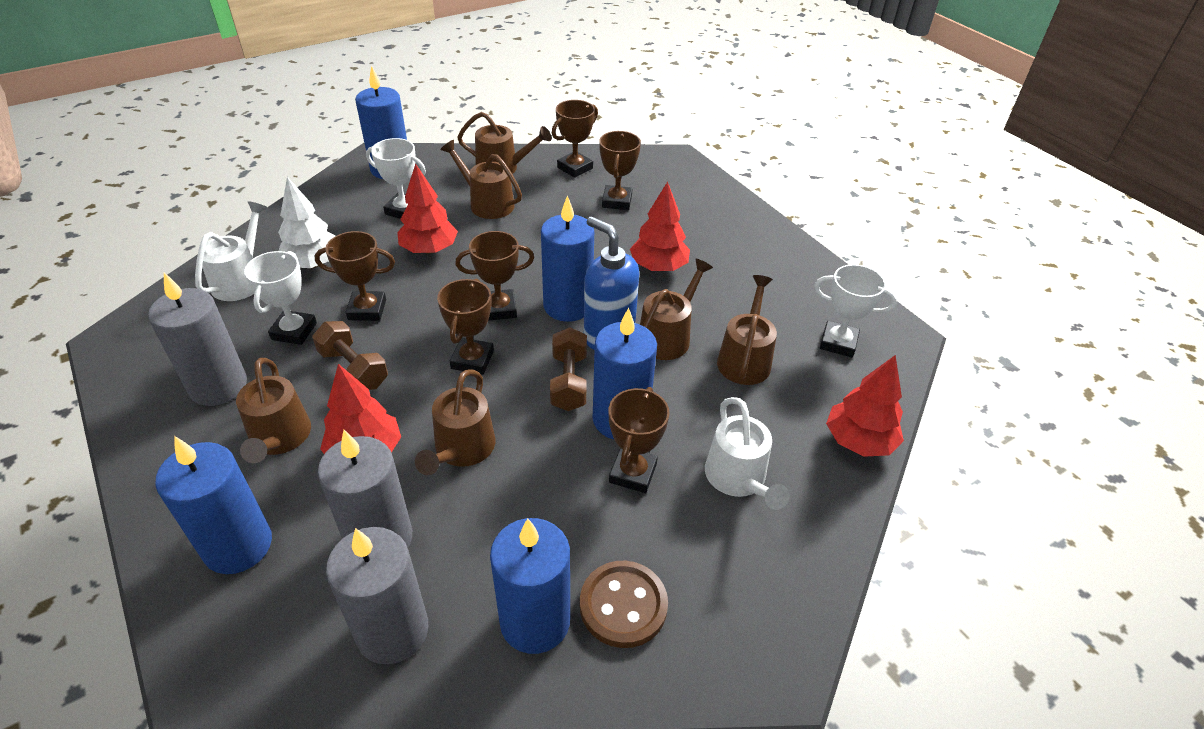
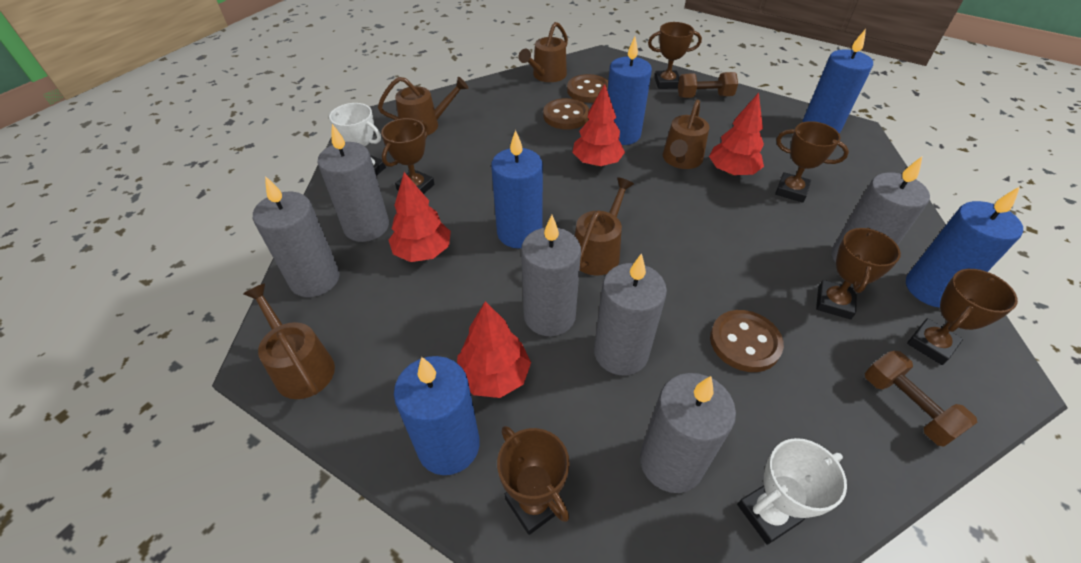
blue soap dispenser: [584,217,639,350] = 1 -> none = 0
brown button: [580,561,668,648] = 1 -> [543,98,589,130] [567,74,608,103] [710,310,784,372] = 3
brown watering can: [236,358,311,463] [415,369,495,475] [441,140,522,219] [457,112,552,174] [640,259,713,360] [717,275,777,385] = 6 -> [243,284,335,399] [378,77,469,135] [519,22,568,82] [575,177,634,276] [663,100,710,169] = 5
grey candle: [148,272,247,406] [318,430,412,548] [326,527,428,664] = 3 -> [253,176,340,297] [317,124,389,242] [521,215,581,336] [594,253,667,375] [640,373,736,493] [831,157,930,263] = 6
white tree: [278,177,335,268] = 1 -> none = 0
white trophy: [244,251,317,345] [366,138,426,219] [814,264,897,357] = 3 -> [329,103,386,176] [737,438,847,545] = 2
white watering can: [195,201,267,301] [705,397,789,510] = 2 -> none = 0

